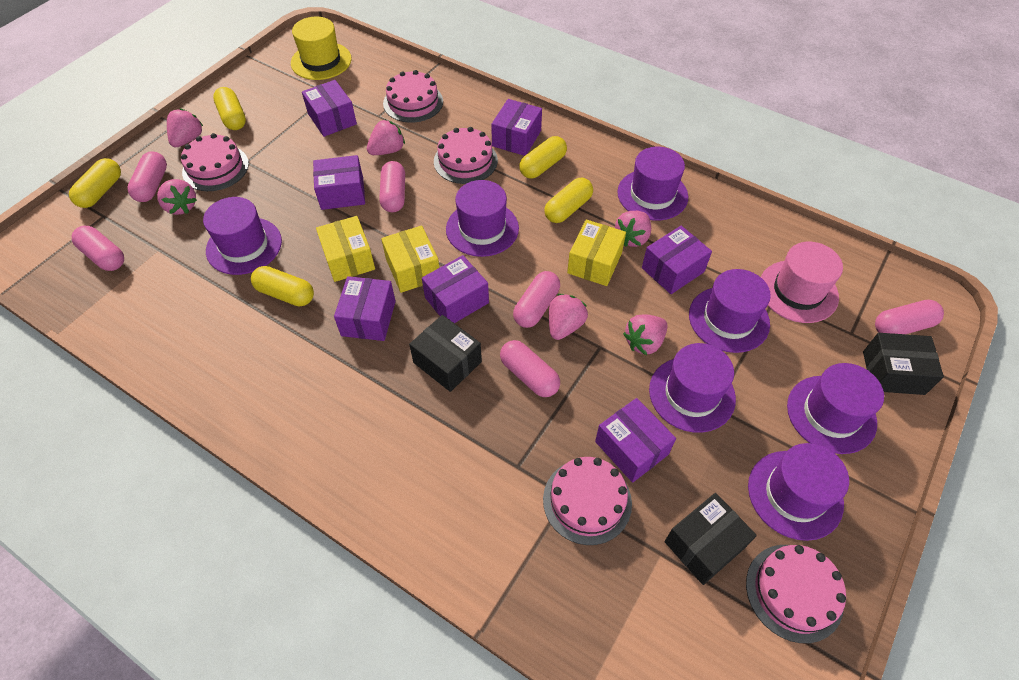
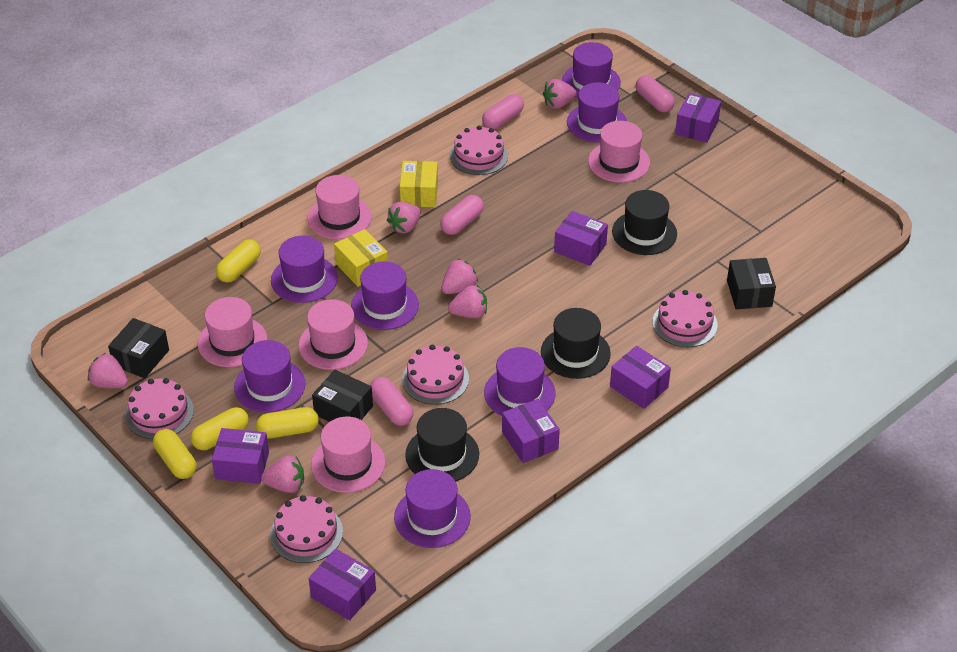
black hat: none = 0 -> [405,408,479,482] [541,308,611,379] [612,190,677,255] = 3
pink capsule: [72,226,124,271] [127,151,167,202] [379,161,405,212] [500,340,560,397] [513,271,560,328] [875,300,944,334] = 6 -> [370,377,413,426] [440,195,484,235] [482,94,524,129] [636,75,675,112] = 4
pink hat: [761,242,843,323] = 1 -> [198,297,267,367] [298,299,368,370] [307,175,372,239] [311,417,385,493] [588,121,650,183] = 5
purple box: [302,80,357,137] [313,155,365,210] [334,276,396,341] [422,255,489,323] [491,99,542,156] [595,398,676,483] [642,226,712,294] = 7 -> [212,428,269,484] [309,549,376,620] [502,399,560,463] [554,211,608,266] [610,346,671,409] [675,93,721,143] = 6
yellow box: [316,216,375,282] [381,225,439,293] [567,220,626,286] = 3 -> [334,229,388,287] [400,161,438,207] = 2
yellow capsule: [69,158,121,208] [213,87,246,130] [251,266,314,306] [519,136,567,179] [544,178,593,223] = 5 -> [153,429,196,479] [191,407,249,450] [216,240,261,282] [256,407,319,438] = 4
yellow hat: [291,17,352,80] = 1 -> none = 0

